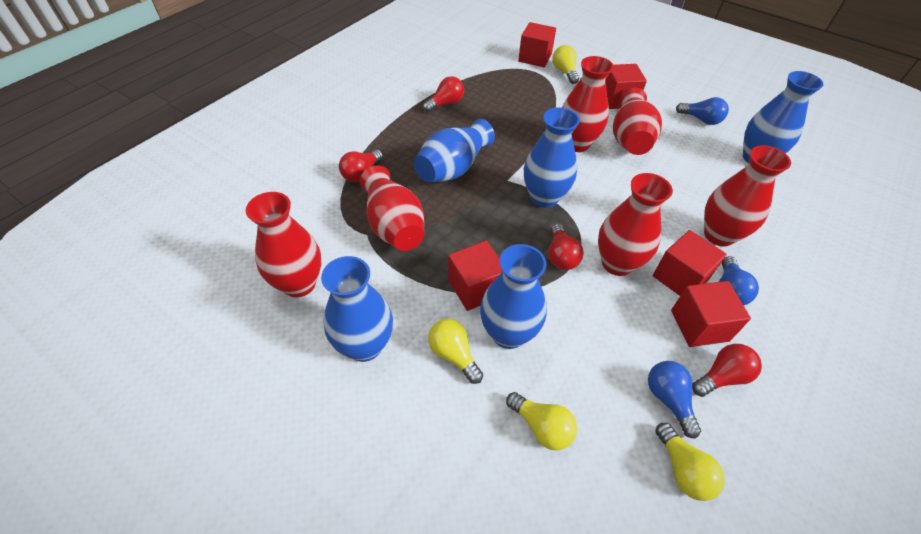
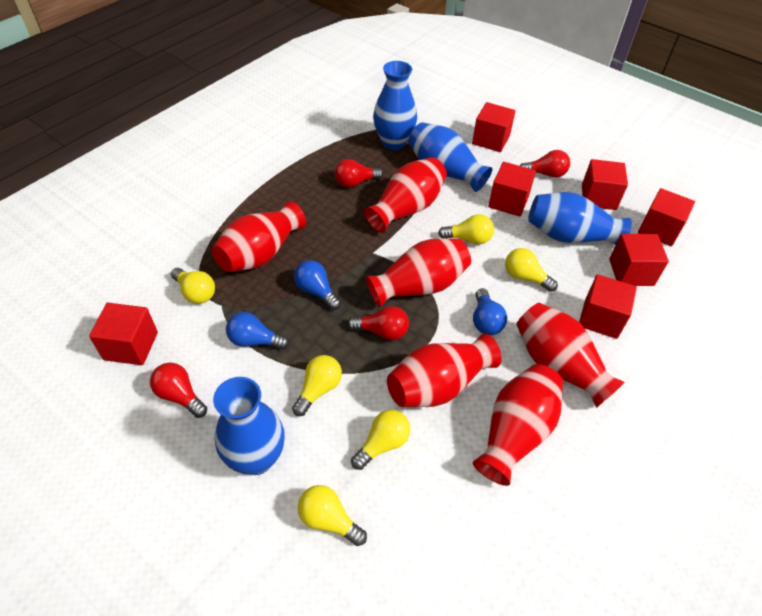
blue vase: [321,256,393,362] [414,119,495,182] [480,244,547,349] [524,107,580,208] [743,71,824,163] = 5 -> [213,377,285,475] [373,61,417,150] [408,122,492,192] [528,192,632,245] = 4
red cube: [448,241,503,311] [518,22,556,67] [605,64,647,109] [653,230,727,296] [671,281,751,347] = 5 -> [89,303,158,365] [472,102,516,152] [488,162,536,217] [579,274,637,339] [582,159,628,210] [609,234,669,286] [638,188,695,246] = 7
yellow light bulb: [428,319,483,384] [506,392,577,450] [552,45,579,84] [655,423,725,501] = 4 -> [171,268,215,304] [292,355,342,416] [298,485,367,546] [351,410,410,470] [438,214,494,245] [505,248,558,292] = 6

